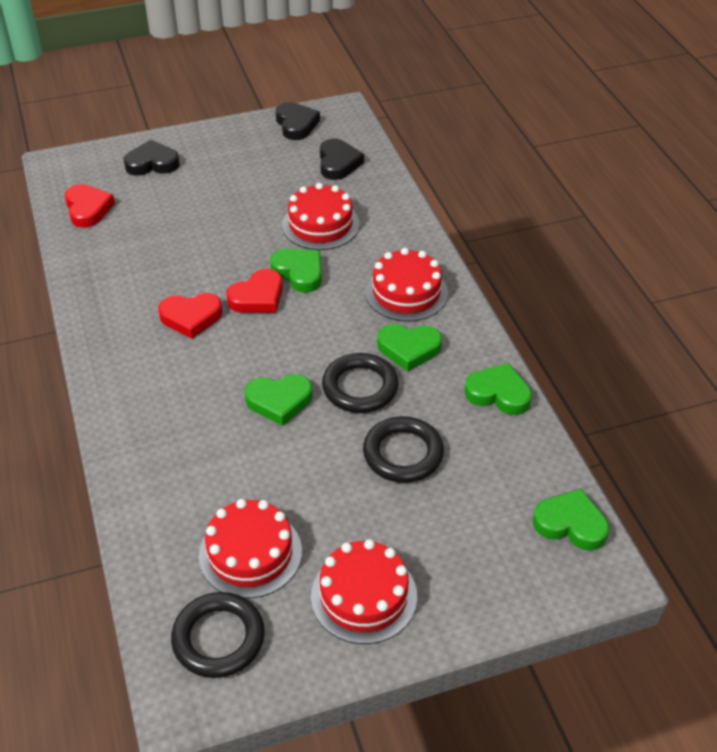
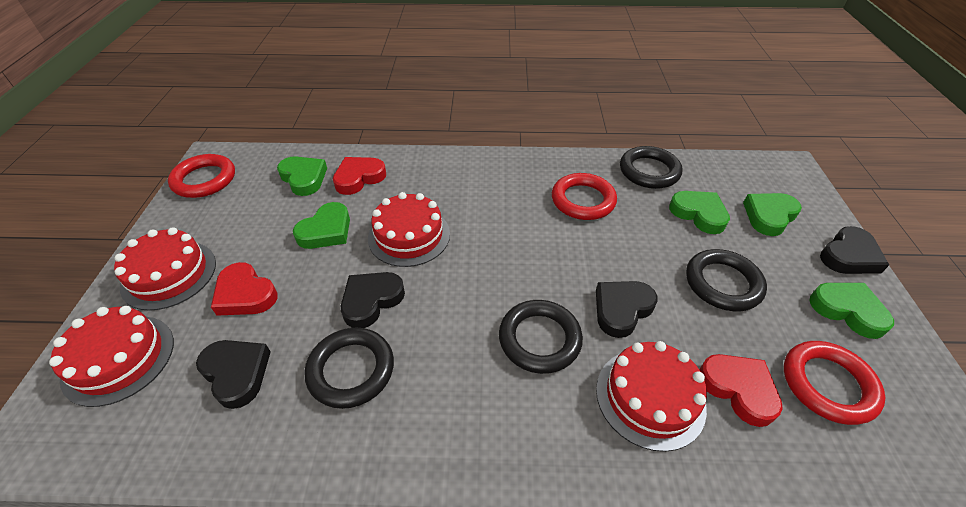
black heart: [124,140,180,176] [276,102,320,140] [320,139,364,180] = 3 -> [196,340,271,409] [341,272,405,328] [596,281,658,338] [820,226,889,274] = 4
black ring: [171,592,265,678] [322,353,399,413] [363,416,444,483] = 3 -> [304,327,394,409] [499,300,583,374] [620,146,683,189] [686,249,767,311] = 4
red ring: none = 0 -> [168,154,235,198] [552,173,617,220] [784,341,885,425] = 3

